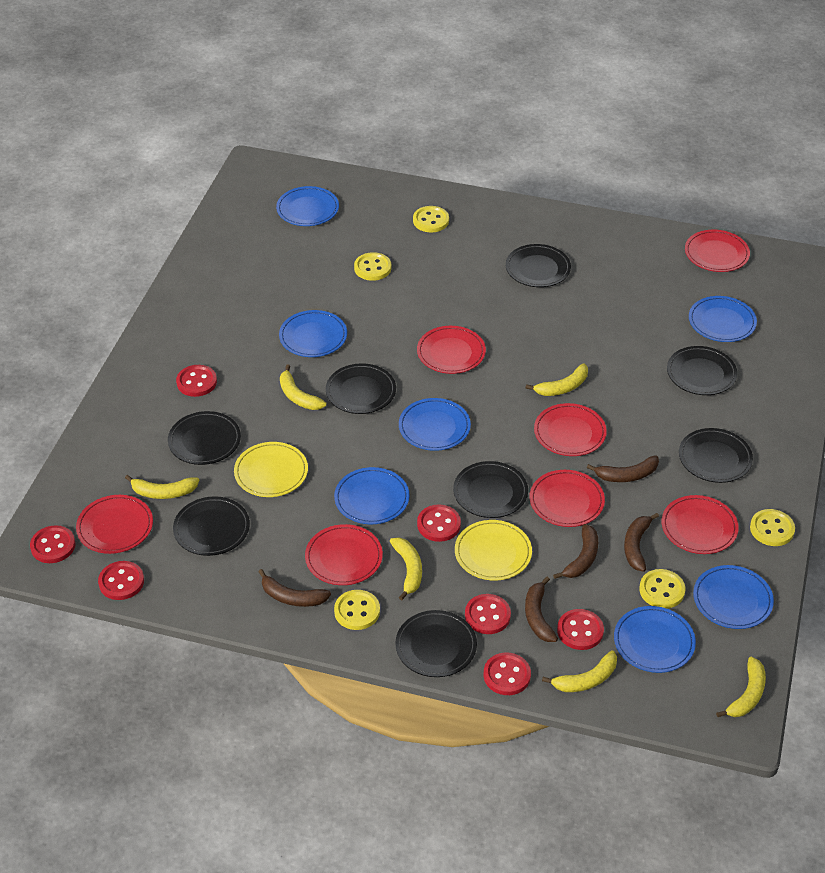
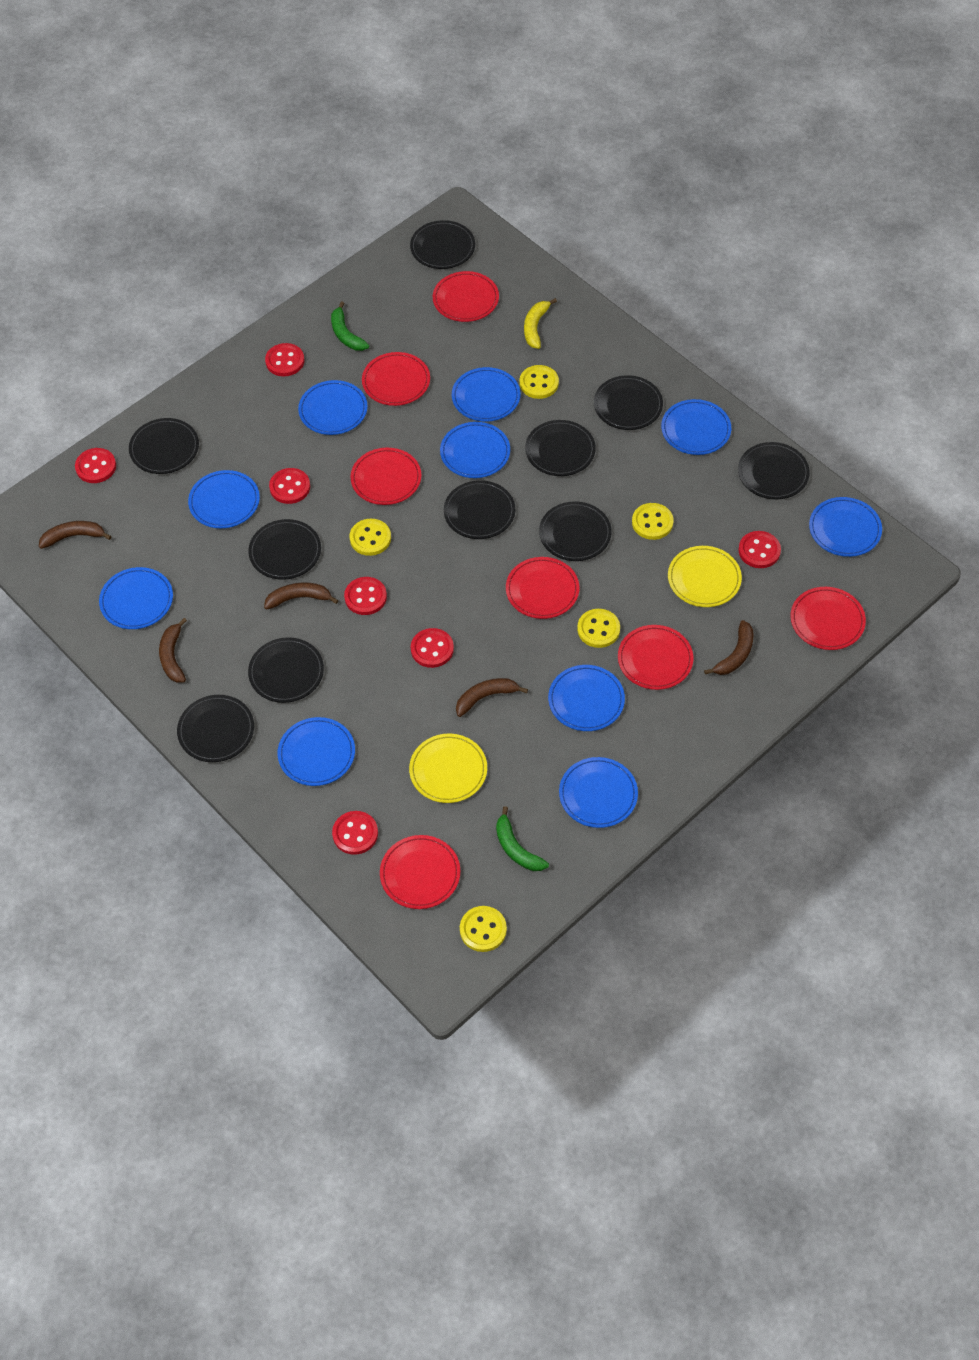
black plate: [168,411,241,465] [173,496,250,556] [326,363,396,414] [395,610,477,677] [453,461,528,518] [506,244,571,287] [667,346,737,395] [679,428,753,483] = 8 -> [129,418,199,474] [177,695,254,762] [248,519,321,580] [248,637,324,703] [410,220,475,269] [444,480,515,539] [525,420,596,476] [539,502,612,561] [594,375,663,430] [738,442,810,499] = 10
blue plate: [276,186,339,226] [279,310,347,357] [334,467,409,524] [399,398,471,451] [614,606,696,673] [689,296,757,342] [693,565,774,629] = 7 -> [99,567,173,629] [188,470,260,528] [278,717,355,786] [298,380,368,435] [440,422,510,478] [452,367,521,422] [548,665,625,731] [559,757,638,828] [661,399,731,455] [809,497,882,557] = 10
green banana: none = 0 -> [331,301,369,351] [496,806,549,871] = 2
yellow banana: [125,475,199,499] [280,364,326,410] [390,537,422,600] [526,363,588,396] [542,650,617,692] [716,657,766,717] = 6 -> [524,298,557,349] = 1

